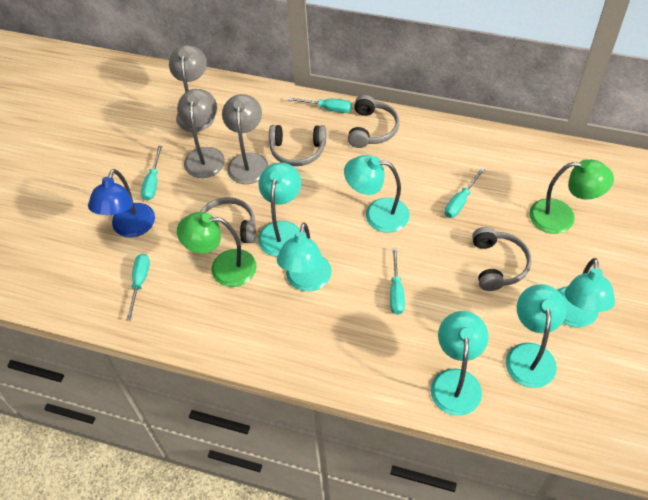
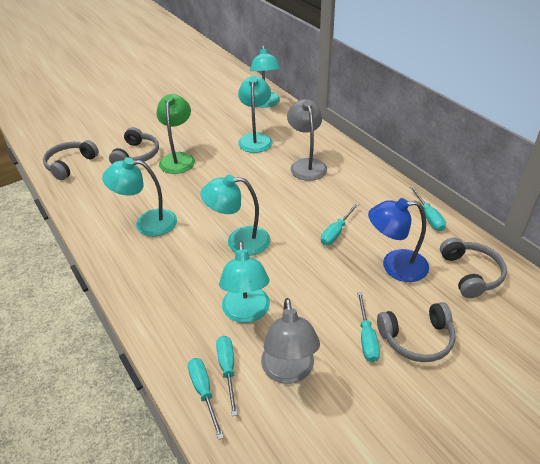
green lamp: [177,212,256,287] [529,159,614,234] = 2 -> [157,94,195,174] = 1
grey lamp: [169,45,215,132] [177,89,225,178] [222,94,268,184] = 3 -> [261,298,320,384] [287,99,327,181] = 2
turquoise lamp: [258,162,301,257] [277,223,331,291] [344,155,409,233] [431,311,489,416] [506,284,567,388] [558,258,615,328] = 6 -> [102,158,177,236] [200,175,270,256] [219,241,270,323] [238,76,273,153] [250,45,281,108] = 5

